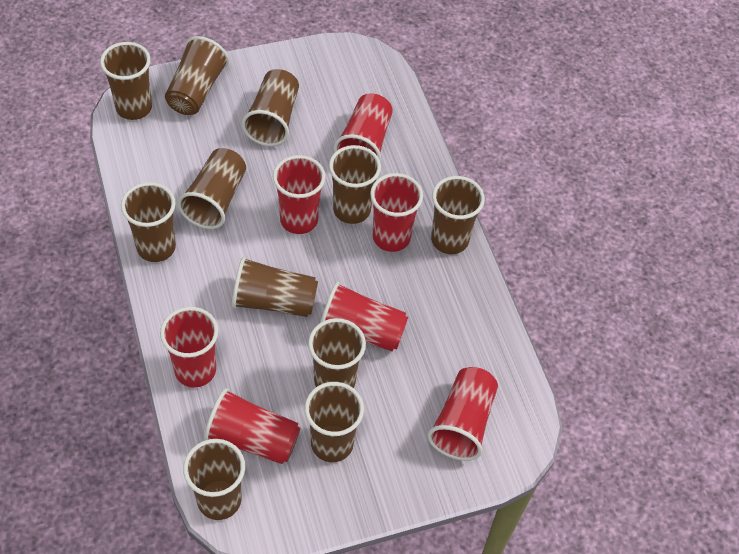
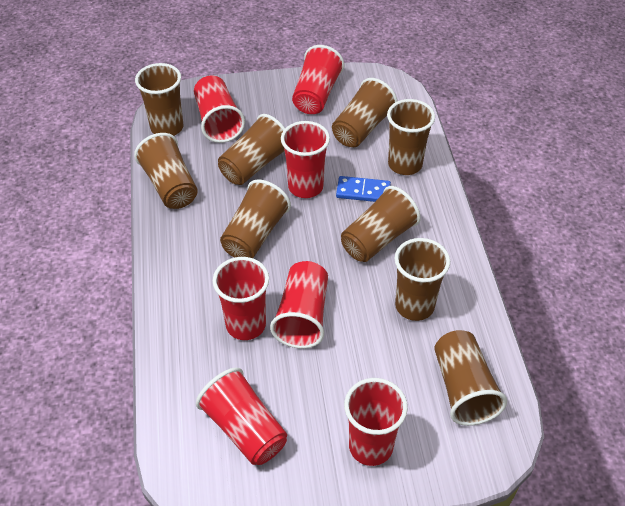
blue domino: none = 0 -> [336,176,391,202] = 1
brown cup: [100,42,152,120] [121,182,176,262] [165,36,229,115] [177,148,246,229] [183,439,245,520] [232,256,318,317] [242,69,299,146] [305,382,364,462] [308,318,366,388] [329,145,381,224] [431,176,485,254] = 11 -> [134,133,198,209] [135,63,184,136] [218,114,285,185] [220,180,291,258] [332,78,397,147] [341,186,421,262] [387,99,435,175] [395,238,450,321] [434,330,507,426] = 9

